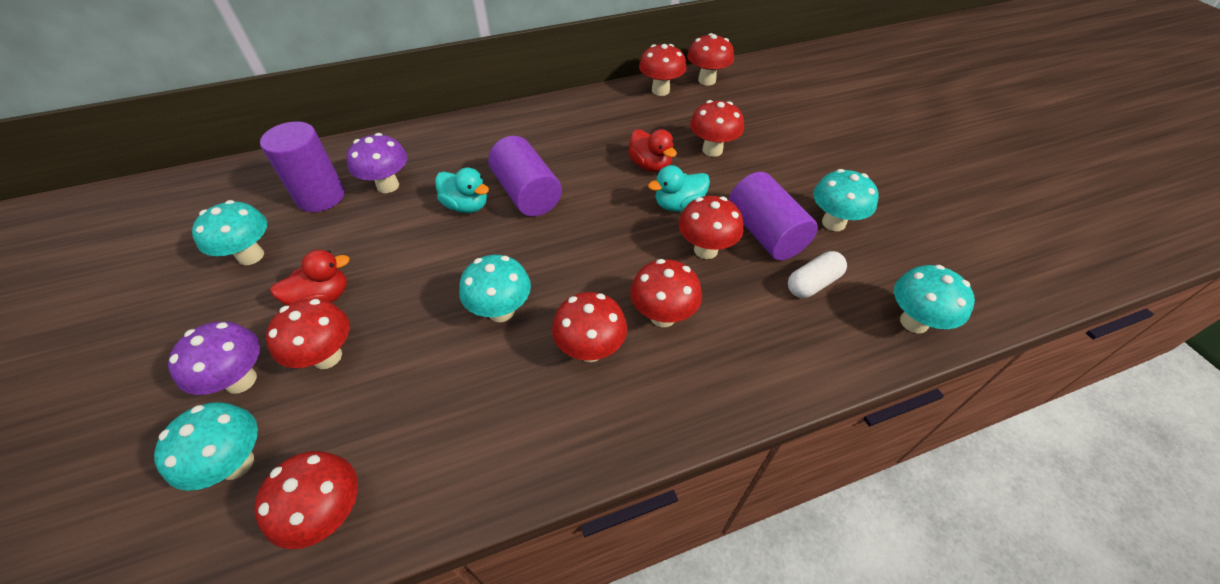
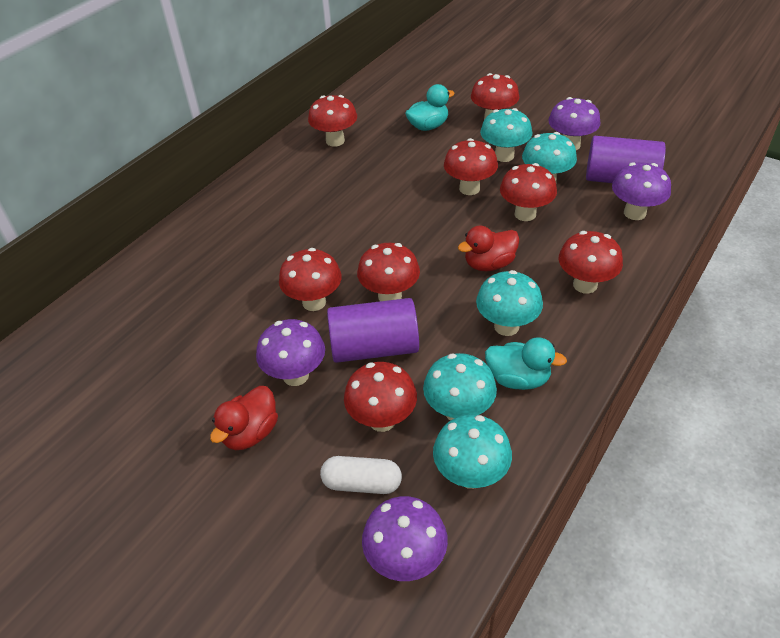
purple cylinder: [260,121,345,212] [488,136,562,216] [729,172,818,260] = 3 -> [327,298,419,363] [586,136,666,183] = 2
purple mushroom: [168,321,260,395] [347,133,407,193] = 2 -> [256,319,325,386] [362,496,448,581] [548,97,600,150] [612,162,671,220] = 4

